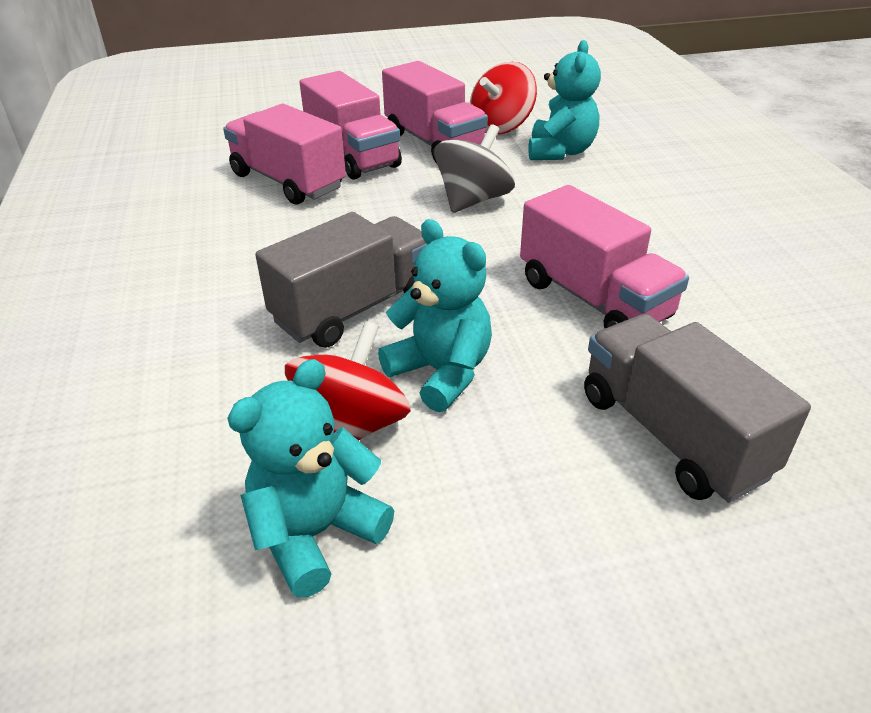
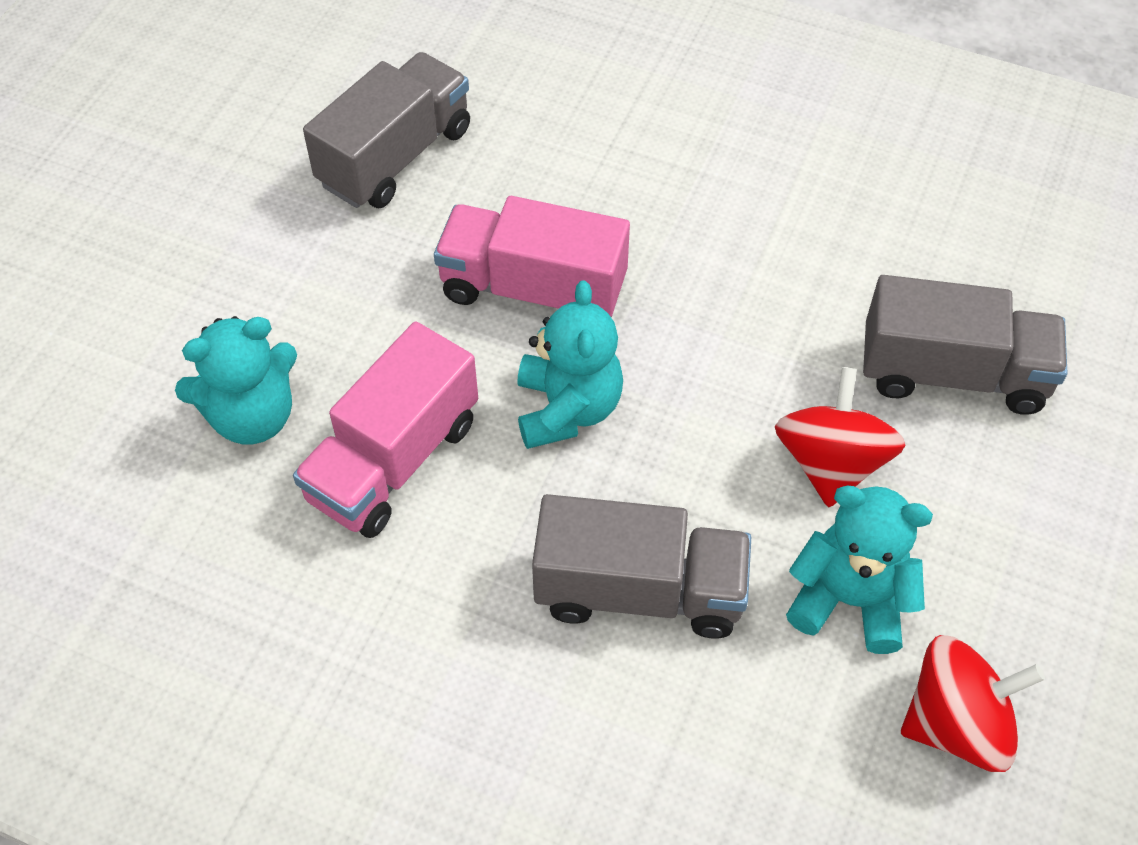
grey spinning top: [434,124,515,213] = 1 -> none = 0
grey truck: [255,212,428,347] [584,314,811,503] = 2 -> [303,52,470,208] [532,494,751,639] [863,275,1067,415] = 3
pink truck: [223,104,346,205] [300,71,402,180] [382,61,488,163] [520,185,689,328] = 4 -> [293,321,478,538] [434,196,630,317] = 2

